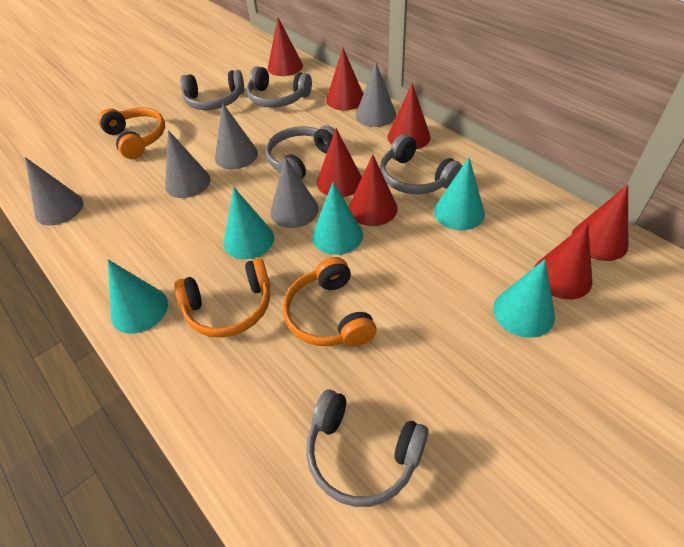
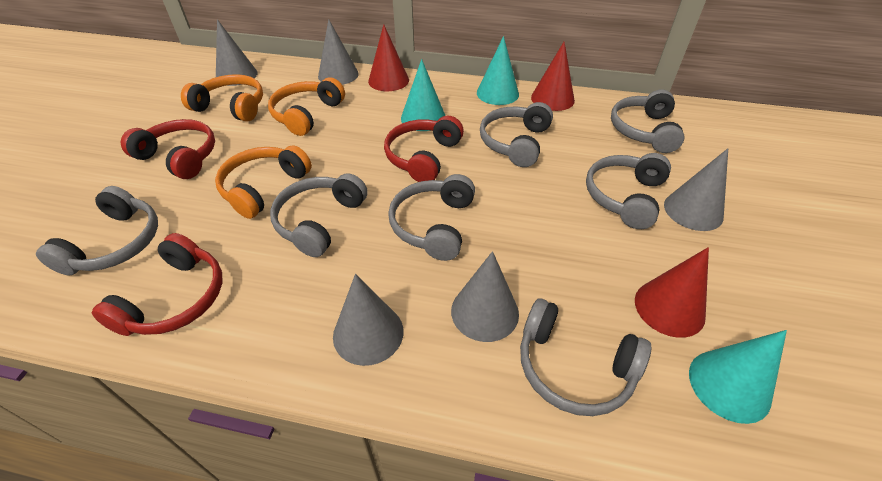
grey headphones: [180,70,244,110] [247,66,312,108] [265,125,335,179] [306,389,429,507] [380,134,462,194] = 5 -> [36,186,158,276] [270,173,368,257] [388,174,475,261] [480,102,553,167] [520,299,651,416] [586,153,671,229] [611,90,685,153] = 7
red cone: [268,18,303,76] [317,128,362,197] [326,48,363,110] [349,154,398,226] [388,83,430,149] [534,222,592,299] [571,185,628,261] = 7 -> [368,24,409,91] [531,41,575,111] [635,247,709,338] = 3
red headphones: none = 0 -> [92,233,222,336] [121,119,215,179] [384,116,464,182] = 3
turquoise cone: [108,259,168,334] [224,187,274,259] [312,182,363,255] [434,158,485,230] [493,259,555,338] = 5 -> [401,59,446,131] [477,36,519,105] [689,330,787,424] = 3

